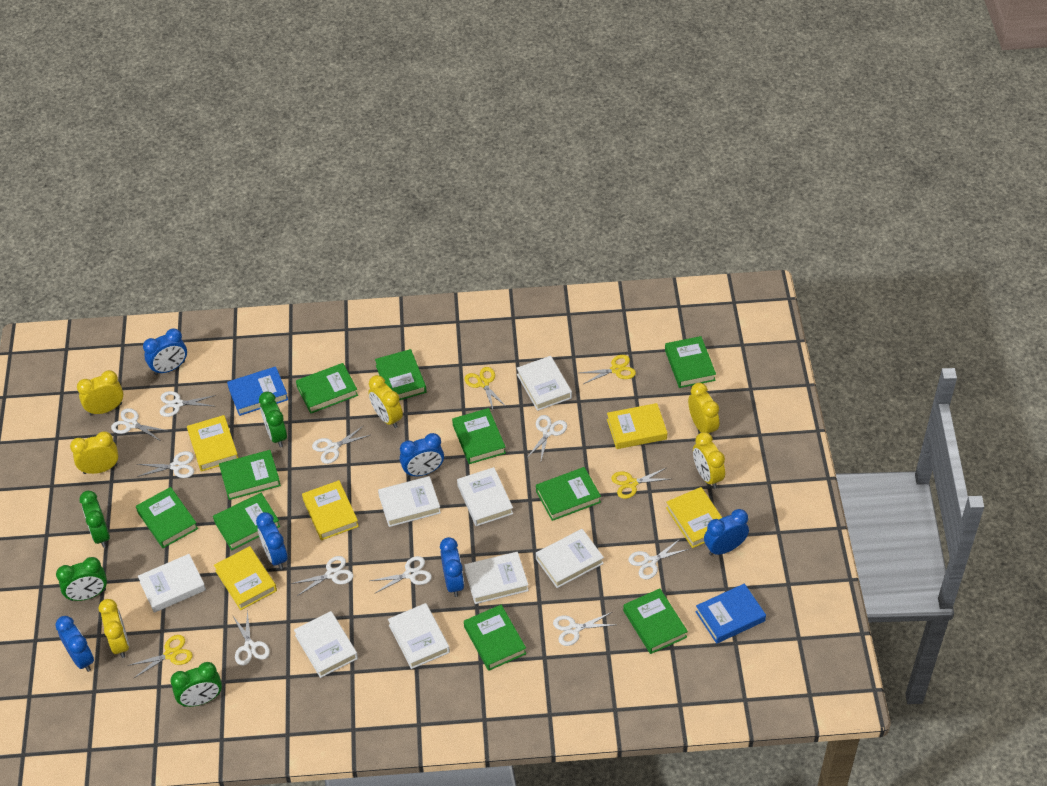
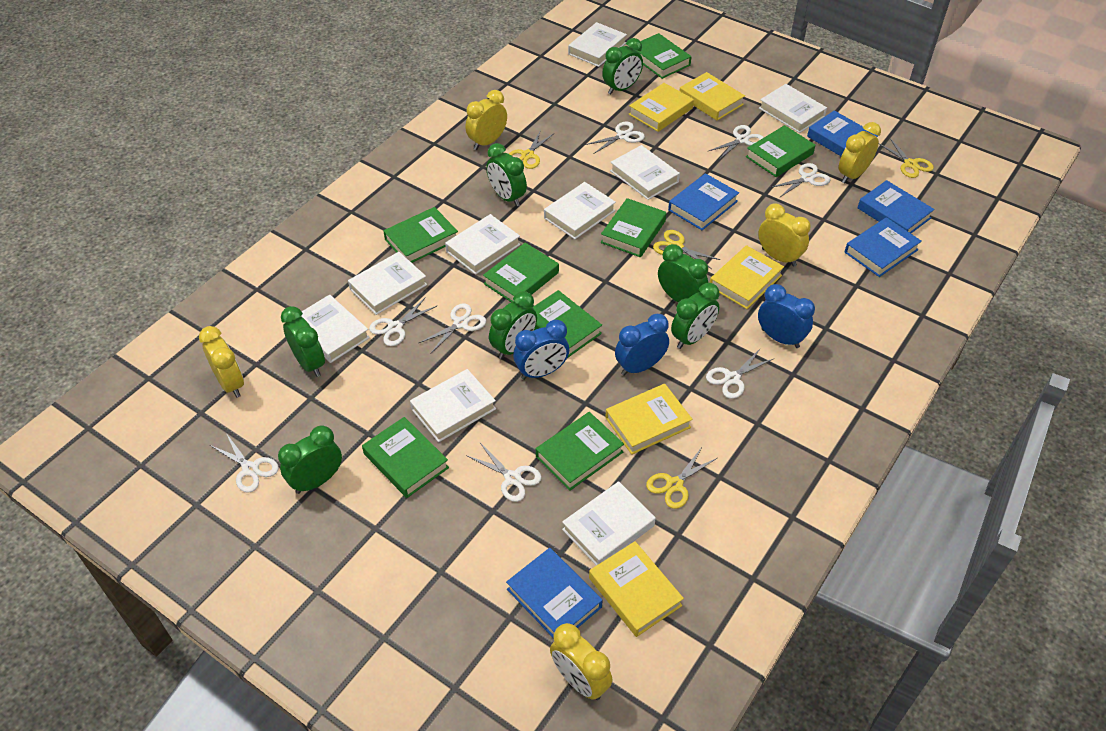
blue book: [227,366,288,416] [695,583,766,644] = 2 -> [506,548,603,639] [668,173,739,230] [807,110,878,156] [845,217,922,277] [858,180,935,233] = 5
blue clock: [55,616,94,672] [143,328,187,375] [256,512,288,569] [400,433,444,477] [440,537,464,597] [704,509,749,556] = 6 -> [513,320,569,380] [615,314,669,376] [758,284,815,348] = 3
green book: [136,487,198,548] [213,493,280,550] [219,450,281,500] [296,363,358,413] [375,349,427,400] [452,408,506,464] [464,605,527,671] [536,467,601,521] [623,588,688,654] [665,336,716,388] = 10 -> [362,417,449,498] [383,207,458,263] [483,243,559,302] [532,290,602,358] [536,412,624,491] [601,198,666,257] [636,33,692,79] [746,125,815,177] = 8
green clock: [56,557,107,601] [79,491,110,548] [170,662,222,707] [259,392,287,447] = 4 -> [278,426,342,494] [281,306,325,377] [486,143,527,207] [489,291,537,359] [602,38,643,95] [658,244,708,303] [671,283,720,349] = 7
white book: [138,554,206,613] [294,611,358,678] [378,476,441,527] [388,603,450,669] [457,467,513,526] [464,552,529,604] [517,356,572,411] [536,529,604,588] = 8 -> [301,295,370,363] [348,252,427,315] [410,369,496,442] [445,214,520,275] [544,182,616,239] [562,481,656,566] [568,22,627,67] [610,145,680,200] [759,84,827,133] = 9
white scissors: [111,408,169,441] [137,451,194,478] [160,391,216,417] [232,610,270,666] [291,556,353,596] [312,425,370,464] [370,556,432,594] [527,415,567,460] [553,612,614,646] [628,538,689,579] = 10 -> [210,433,279,493] [369,297,437,346] [419,303,486,354] [466,443,542,502] [585,122,645,154] [706,349,773,399] [709,125,764,159] [769,163,830,197] = 8
yellow clock: [70,431,118,474] [77,370,123,415] [99,599,129,658] [369,375,403,428] [688,383,719,435] [693,432,725,489] = 6 -> [199,326,244,398] [465,90,507,150] [550,623,613,700] [758,203,811,267] [839,122,881,183] = 5

